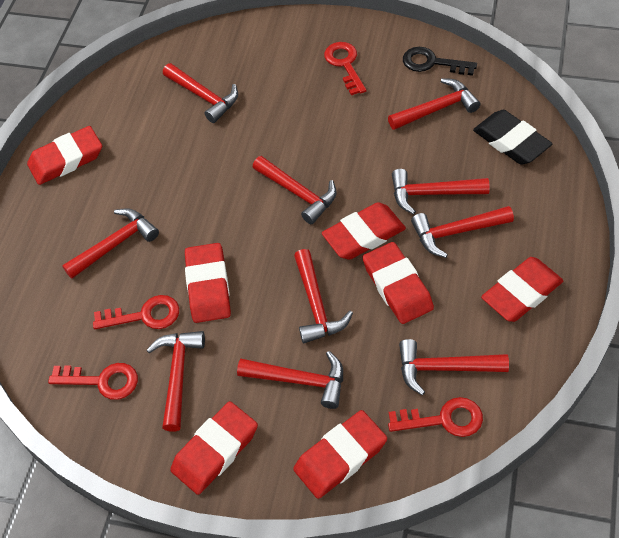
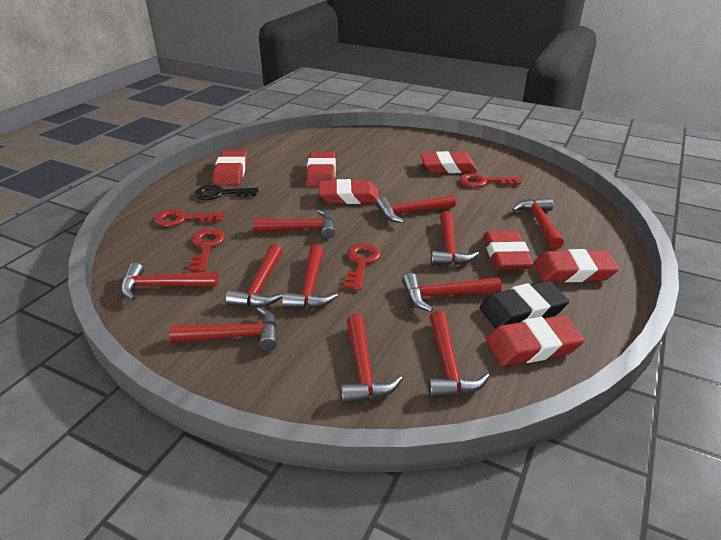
red hammer: [62,208,159,279] [147,331,205,432] [163,63,238,123] [237,351,343,409] [253,156,336,224] [294,249,353,343] [388,78,480,130] [392,169,490,215] [399,339,509,395] [411,206,514,258] = 10 -> [121,262,218,300] [170,307,277,351] [226,244,283,308] [252,210,335,239] [282,245,338,309] [341,314,403,404] [376,195,456,223] [402,273,501,312] [428,310,490,398] [431,211,479,265] [512,198,564,250] = 11

